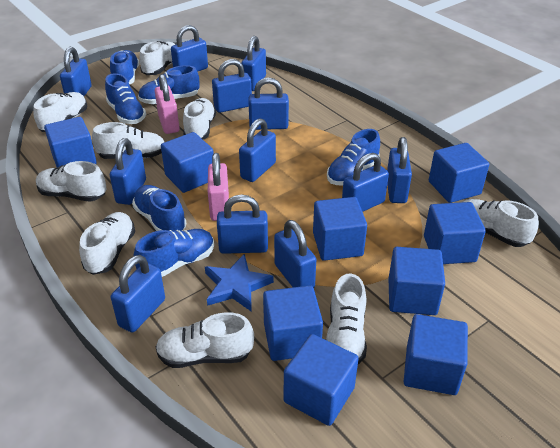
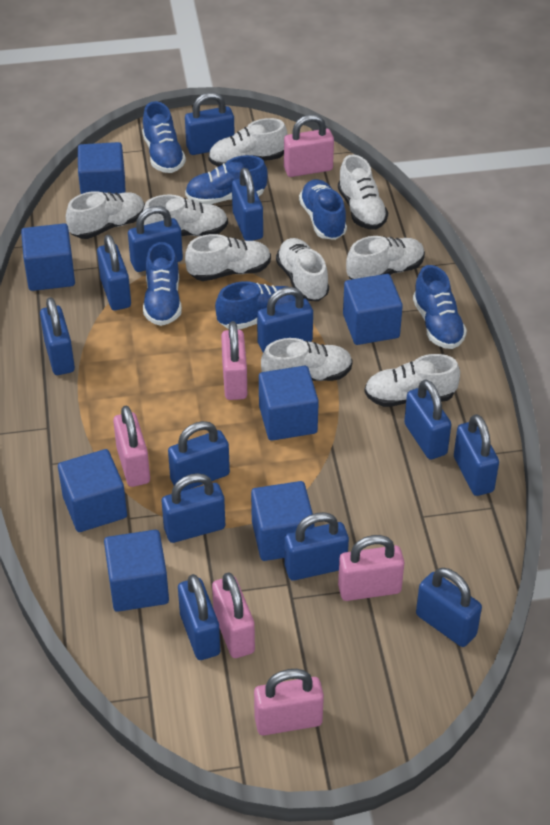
blue cube: [44,117,97,168] [161,132,214,193] [263,285,323,361] [284,334,359,426] [313,197,367,261] [388,247,445,315] [404,314,468,395] [424,202,486,264] [429,143,489,203] = 9 -> [21,223,75,291] [58,449,127,532] [78,142,126,194] [104,530,169,612] [251,481,315,561] [259,366,319,441] [343,274,403,345] = 7
blue padlock: [60,47,92,96] [110,138,146,205] [111,255,165,333] [171,25,208,72] [212,59,252,113] [217,195,268,254] [239,118,276,182] [241,36,266,91] [248,77,289,130] [274,220,316,288] [342,153,389,212] [387,137,412,203] = 12 -> [40,297,75,375] [97,235,131,310] [128,206,183,272] [162,473,225,543] [168,421,230,491] [178,574,220,660] [185,92,235,155] [232,168,263,241] [257,287,313,353] [284,512,349,581] [404,379,451,460] [416,568,482,647] [454,414,499,496] = 13
blue star: [205,254,274,312] = 1 -> none = 0
pink padlock: [155,74,180,134] [208,153,229,221] = 2 -> [113,406,150,487] [212,572,255,658] [221,321,247,400] [254,669,324,735] [284,115,334,177] [338,535,404,601] = 6

